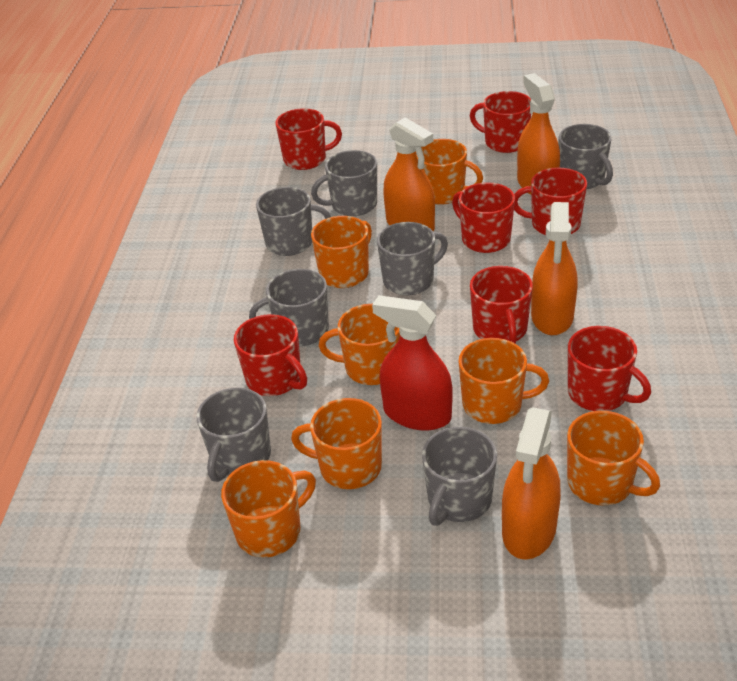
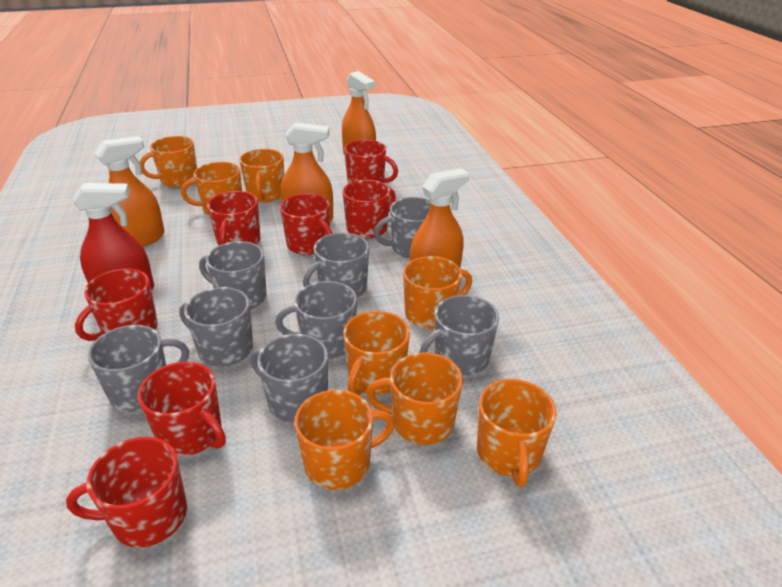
grey mug: [196,388,271,482] [249,269,329,346] [256,187,331,256] [311,150,377,216] [377,222,448,296] [422,427,497,526] [559,124,613,189] = 7 -> [88,325,189,412] [179,287,253,367] [199,241,267,310] [250,334,328,423] [275,281,357,359] [303,233,369,298] [374,197,431,259] [419,295,499,375] = 8
orange mug: [221,460,316,558] [291,398,382,489] [311,216,372,288] [319,304,400,385] [416,139,483,205] [459,338,549,424] [567,411,660,506] = 7 -> [140,136,197,187] [181,162,242,216] [239,149,284,202] [294,390,395,490] [343,311,410,395] [366,353,463,445] [403,256,472,329] [477,379,557,487] = 8

